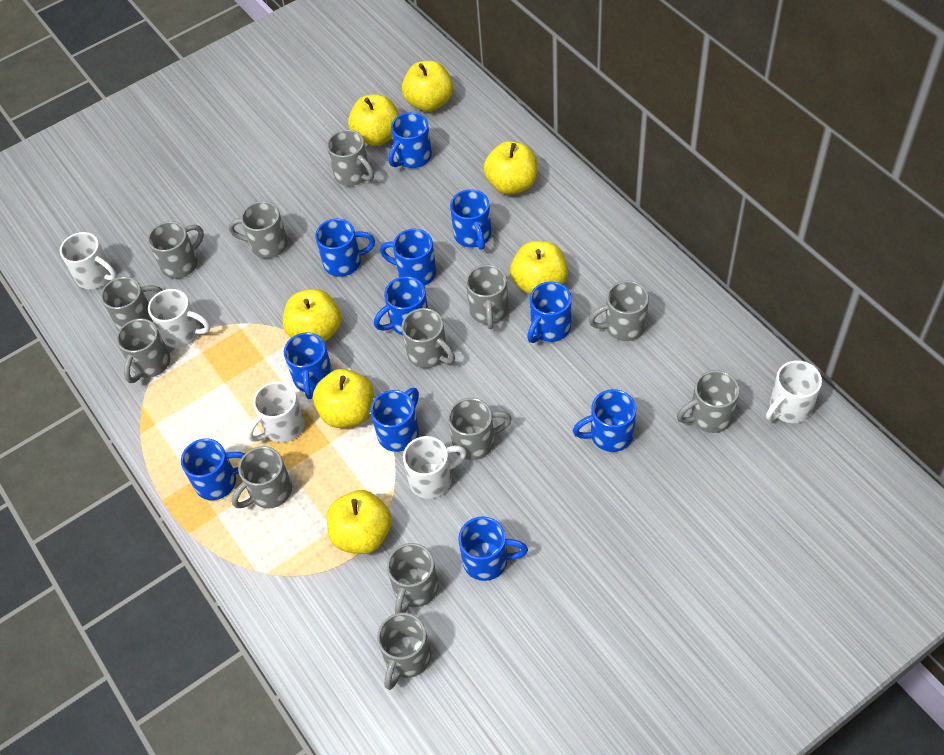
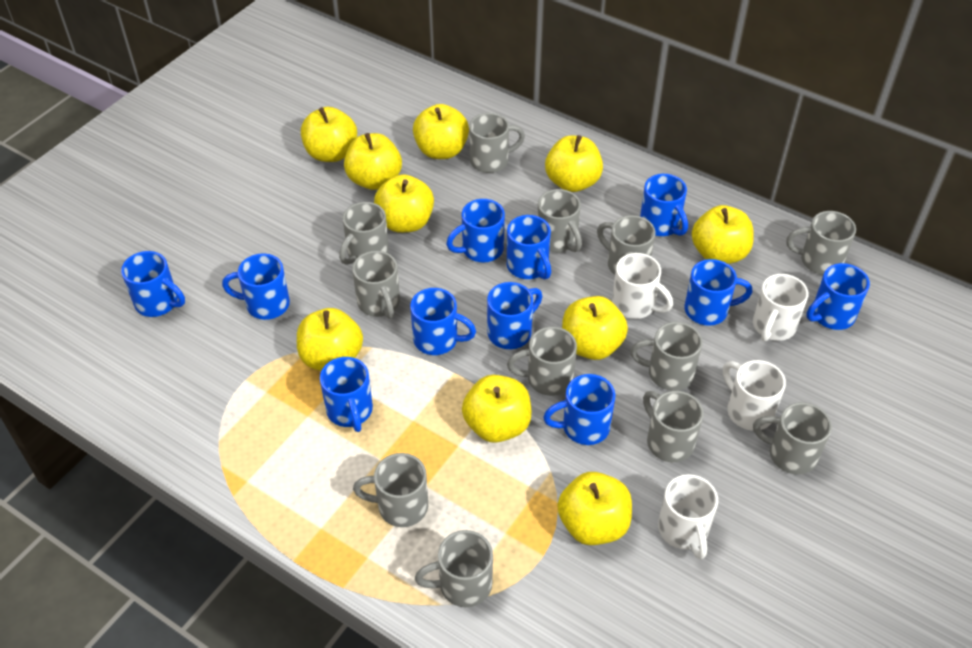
grey mug: [101,277,163,331] [116,318,170,383] [148,221,204,279] [229,201,288,258] [232,446,292,508] [327,130,374,186] [377,613,431,690] [387,543,438,614] [402,308,455,368] [448,398,512,460] [466,265,509,329] [589,281,649,341] [677,370,740,433] = 13 -> [339,202,389,265] [352,251,400,319] [353,453,428,527] [415,530,493,607] [469,113,525,173] [507,327,577,396] [537,189,582,252] [597,215,656,275] [630,322,703,391] [643,391,704,462] [753,402,832,475] [786,211,856,275] = 12
white mug: [60,232,117,289] [148,289,210,348] [247,381,305,443] [403,436,467,499] [766,361,822,423] = 5 -> [612,253,673,319] [658,474,718,559] [723,360,786,431] [753,274,808,341] = 4
yellow apple: [283,289,341,342] [313,369,374,428] [327,490,392,554] [348,94,399,146] [402,61,453,112] [483,141,537,195] [510,241,568,294] = 7 -> [297,308,363,371] [301,107,357,162] [344,133,402,190] [374,174,434,233] [413,104,469,159] [462,375,532,443] [545,135,603,192] [557,472,632,545] [562,296,628,360] [692,205,754,264] = 10

